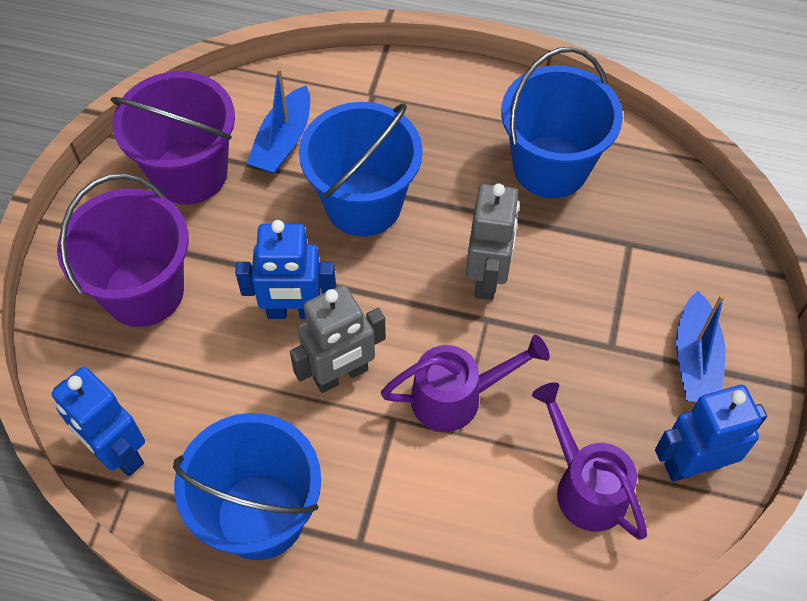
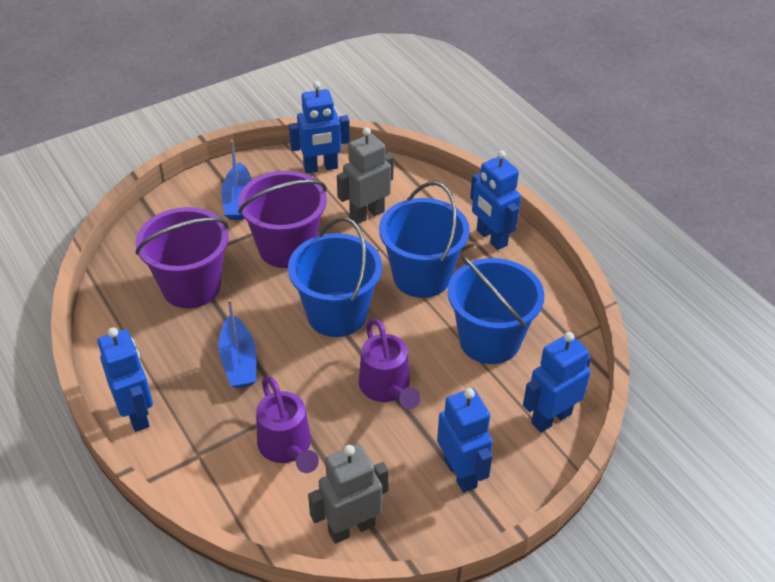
blue robot: [52,367,145,477] [235,220,336,319] [655,385,767,482] = 3 -> [97,327,153,432] [289,81,350,173] [437,388,493,493] [470,150,521,250] [523,332,591,432] = 5

